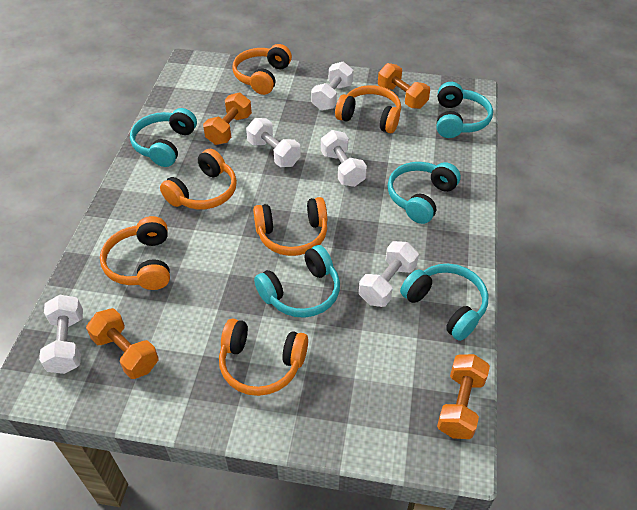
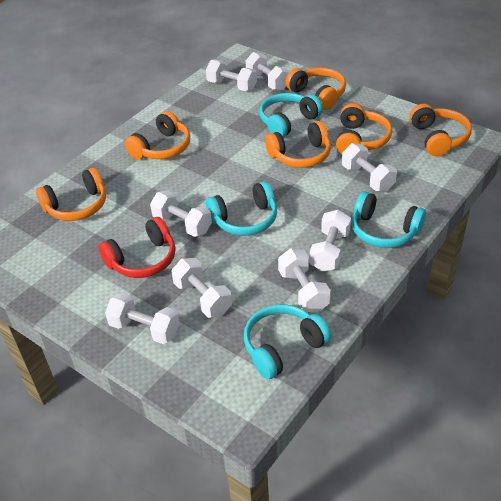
orange dumbbell: [86,308,159,379] [203,93,252,145] [378,63,430,109] [437,354,490,439] = 4 -> none = 0
red headphones: none = 0 -> [98,217,176,278] = 1
turquoise headphones: [130,108,197,167] [254,245,340,318] [387,162,461,224] [400,264,488,341] [436,82,493,138] = 5 -> [206,181,277,236] [244,304,331,379] [259,93,323,137] [352,191,426,248] = 4
white dumbbell: [39,295,83,374] [246,118,301,167] [311,62,354,111] [321,130,367,187] [359,241,419,307] = 5 -> [105,293,180,344] [150,191,212,237] [171,258,232,318] [206,60,257,91] [245,52,290,91] [278,248,331,313] [309,210,351,272] [342,143,397,192] = 8

